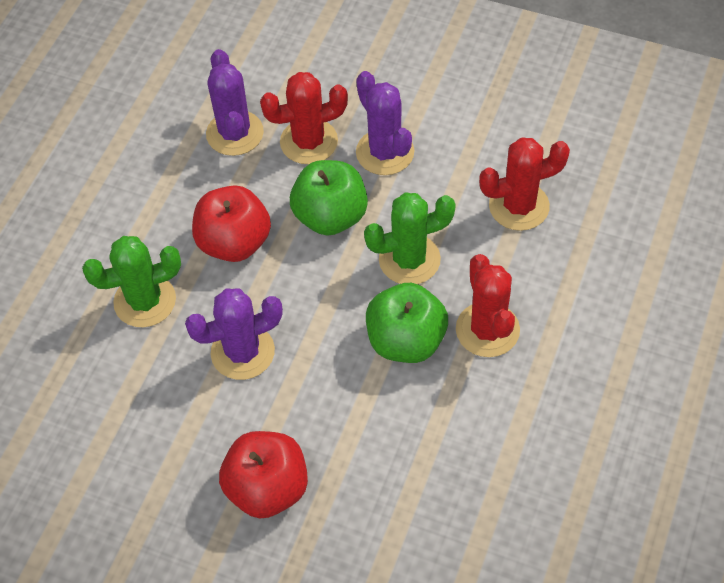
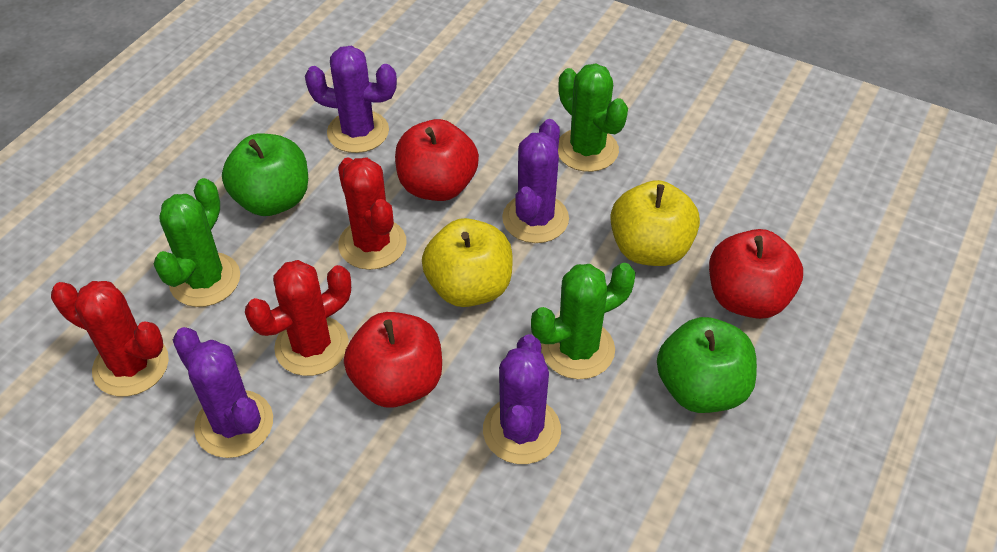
green cactus: [82,236,181,327] [364,192,456,284] = 2 -> [154,178,240,307] [531,263,635,379] [558,64,628,172] = 3
purple cactus: [185,289,283,380] [206,49,264,156] [356,71,415,175] = 3 -> [173,327,273,458] [305,46,397,153] [483,334,561,464] [502,119,569,243] = 4
red apple: [192,185,271,262] [219,431,308,518] = 2 -> [344,312,442,407] [395,119,479,201] [709,229,803,319] = 3
yellow apple: none = 0 -> [422,218,513,307] [610,180,700,266] = 2

